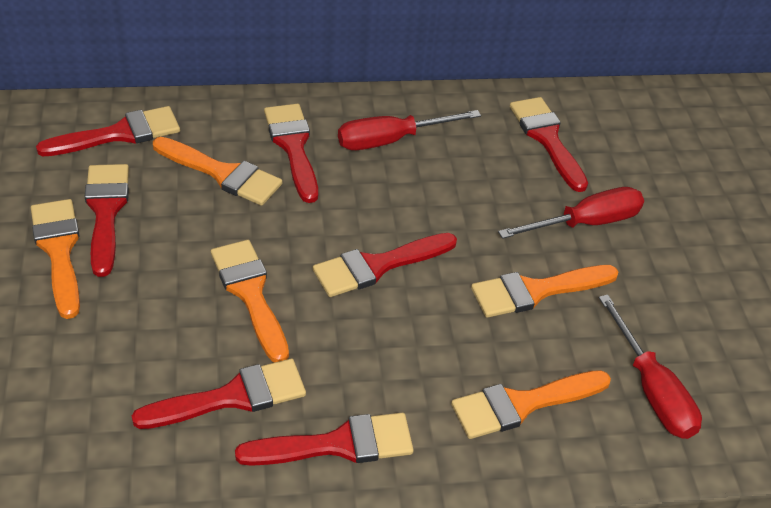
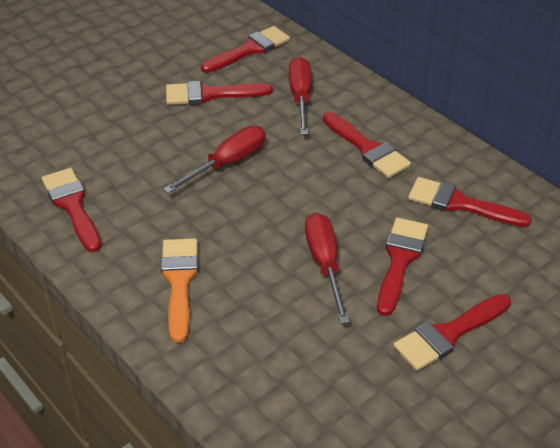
orange brush: [31,199,80,319] [153,137,282,206] [211,240,289,362] [451,370,611,439] [471,265,618,318] = 5 -> [161,238,198,343] = 1

